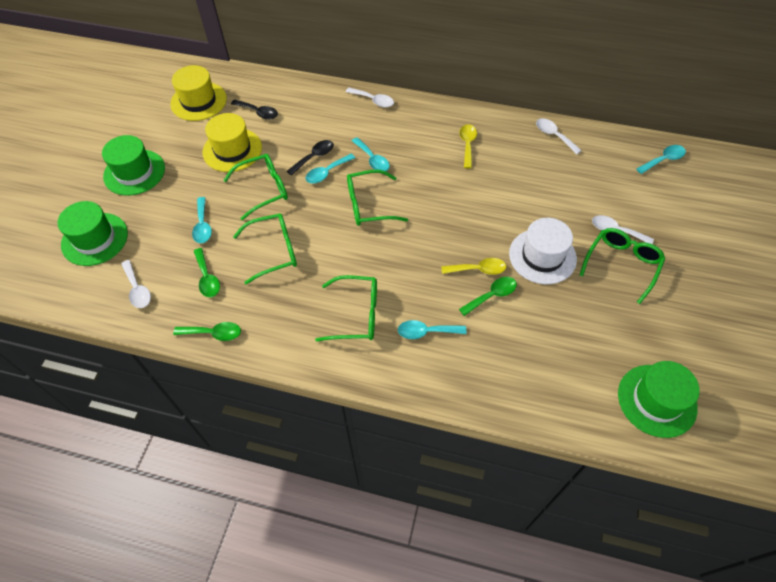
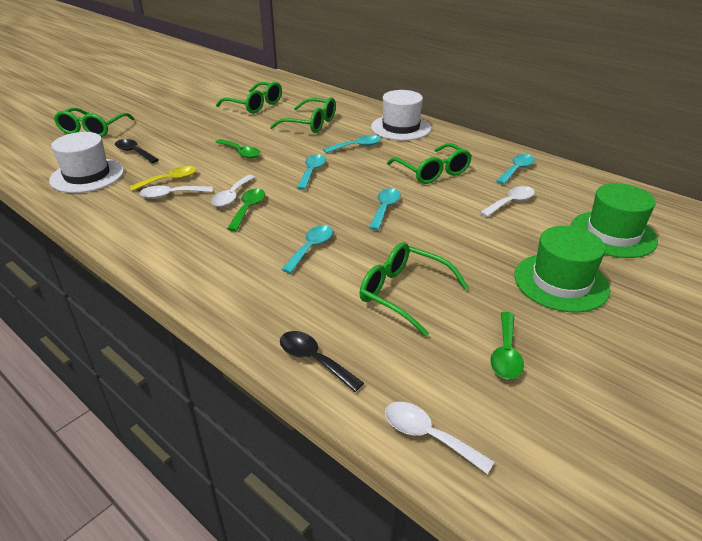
green hat: [57,201,128,266] [102,135,165,196] [618,361,700,438] = 3 -> [514,226,610,313] [571,183,658,258] = 2
white hat: [509,218,577,284] = 1 -> [49,132,124,193] [371,90,431,141] = 2
yellow hat: [170,65,227,121] [203,113,262,172] = 2 -> none = 0
yellow spoon: [441,258,506,275] [459,124,477,168] = 2 -> [129,166,197,191] = 1

